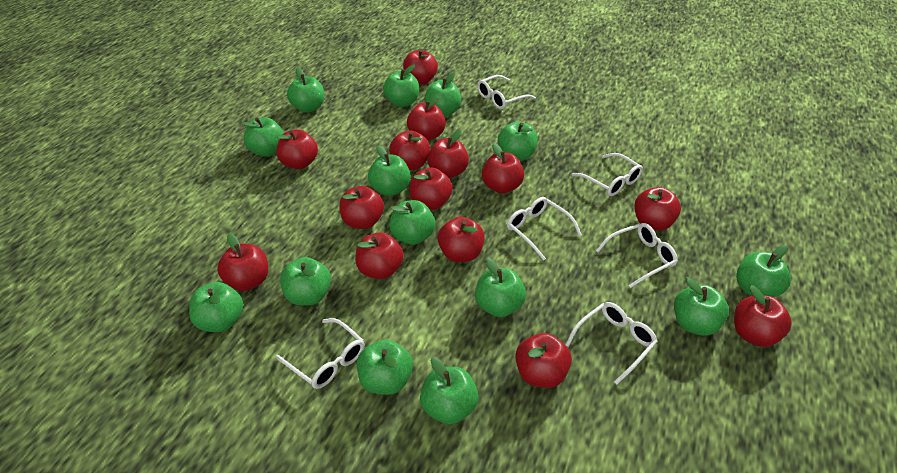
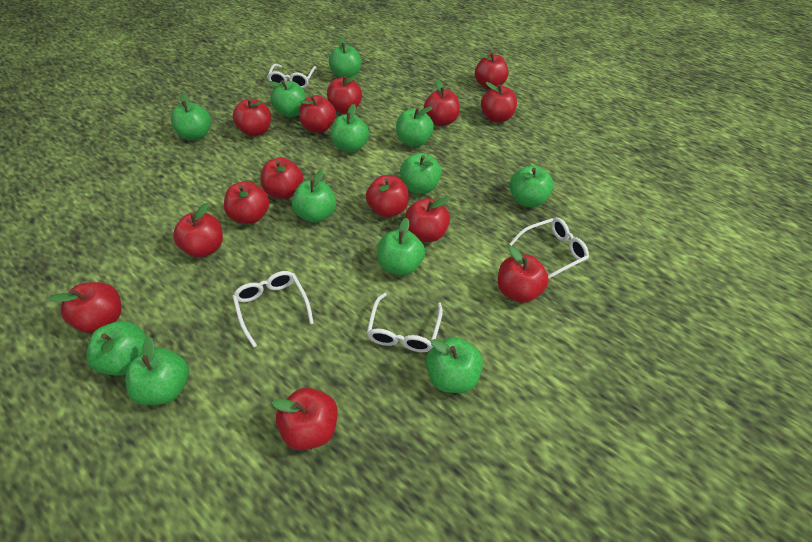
green apple: [189,282,243,332] [242,117,284,156] [280,257,331,306] [287,67,324,113] [357,339,413,395] [368,145,411,196] [383,65,419,107] [389,200,435,245] [420,357,479,425] [424,72,461,117] [475,258,526,317] [498,121,538,161] [674,278,729,336] [736,245,791,297] = 14 -> [86,321,147,376] [125,337,189,405] [171,93,211,141] [268,80,306,117] [292,170,336,223] [329,36,361,78] [331,104,369,153] [378,218,425,276] [396,106,434,147] [400,153,442,194] [426,337,483,393] [510,165,553,207] = 12
white glasses: [276,318,364,389] [477,75,536,109] [507,197,582,261] [565,302,658,384] [571,153,643,196] [596,223,678,288] = 6 -> [232,271,314,348] [267,64,317,88] [367,293,443,352] [510,218,589,279] = 4

